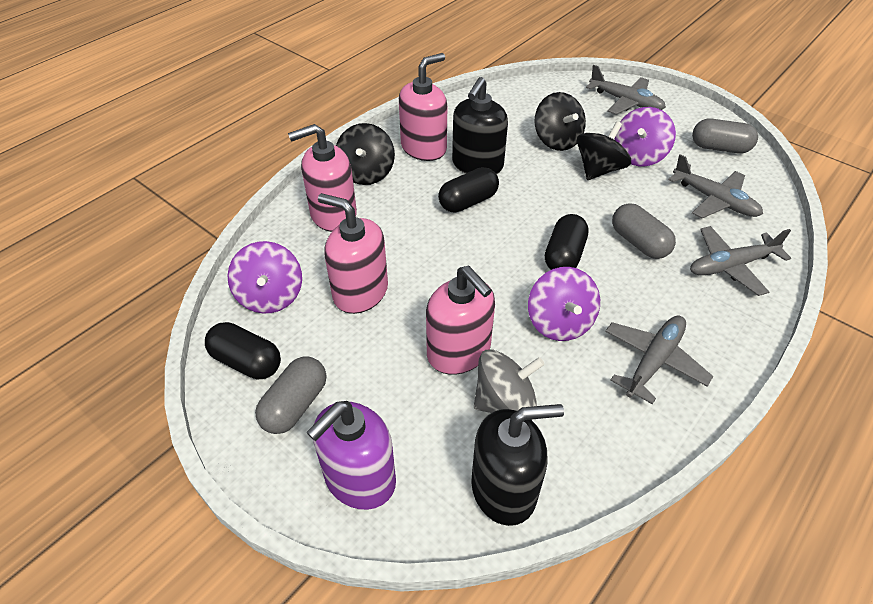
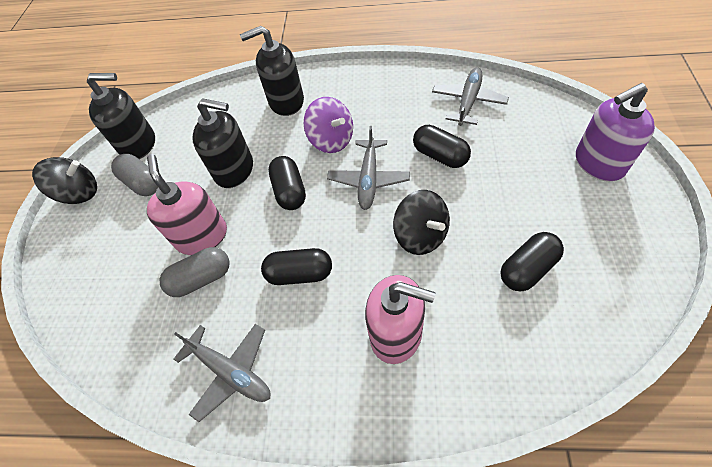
black capsule: [205,322,281,380] [438,167,499,213] [545,214,589,270] = 3 -> [261,248,332,285] [268,156,306,210] [413,125,471,168] [500,232,564,291] = 4
black soap dispenser: [452,77,508,174] [471,404,564,526] = 2 -> [87,73,155,159] [192,98,253,188] [240,26,304,116] = 3
black spinning top: [336,123,395,185] [534,92,586,151] [577,121,631,180] = 3 -> [32,157,97,204] [393,190,450,255] = 2
grey capsule: [255,357,326,434] [612,203,676,259] [692,119,758,153] = 3 -> [111,154,158,196] [160,247,229,297] = 2
grey plane: [586,65,666,115] [605,316,714,404] [668,154,763,218] [690,226,791,296] = 4 -> [174,324,270,422] [327,126,410,210] [432,67,509,126] = 3
grey spinning top: [474,349,545,420] = 1 -> none = 0
pink soap dispenser: [288,124,357,232] [318,193,388,314] [399,53,447,161] [426,265,495,375] = 4 -> [147,154,227,255] [365,275,435,364] = 2
purple spinning top: [228,241,302,314] [528,267,600,341] [614,107,676,166] = 3 -> [304,97,353,153] = 1

